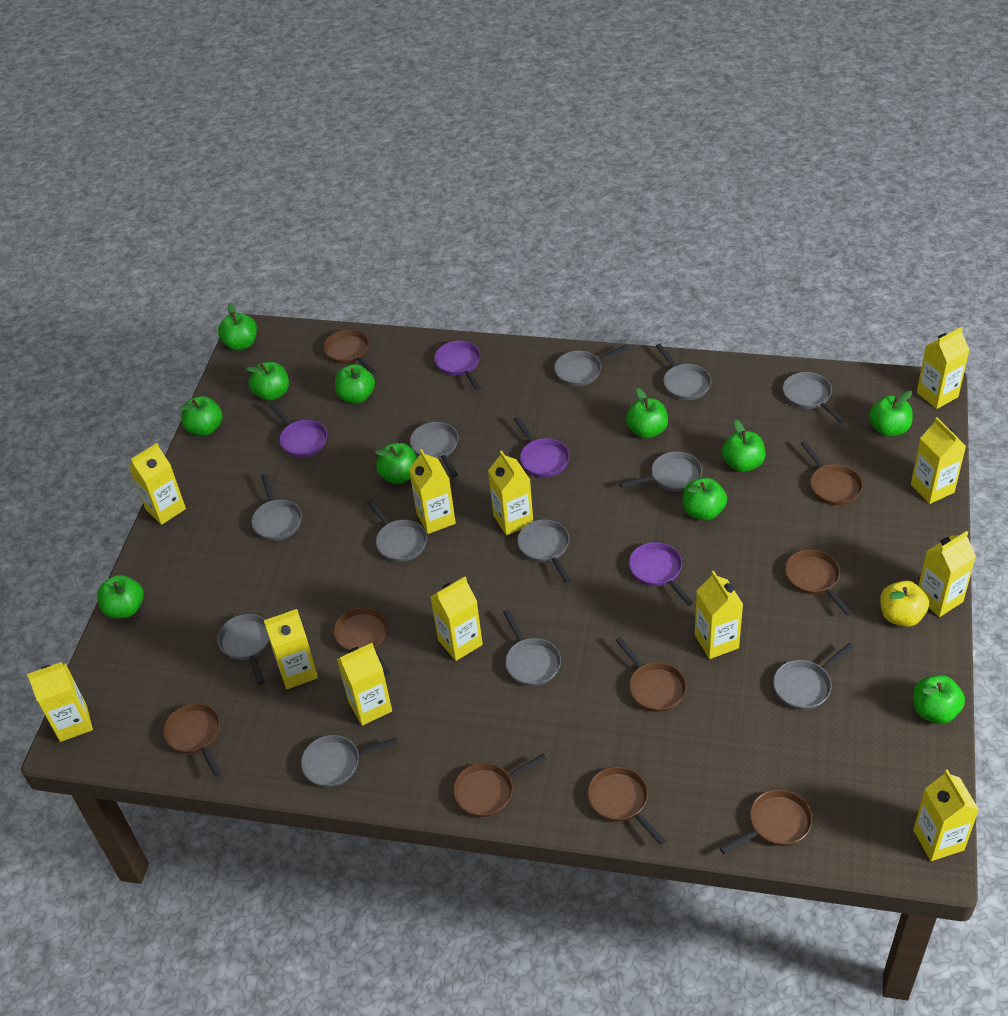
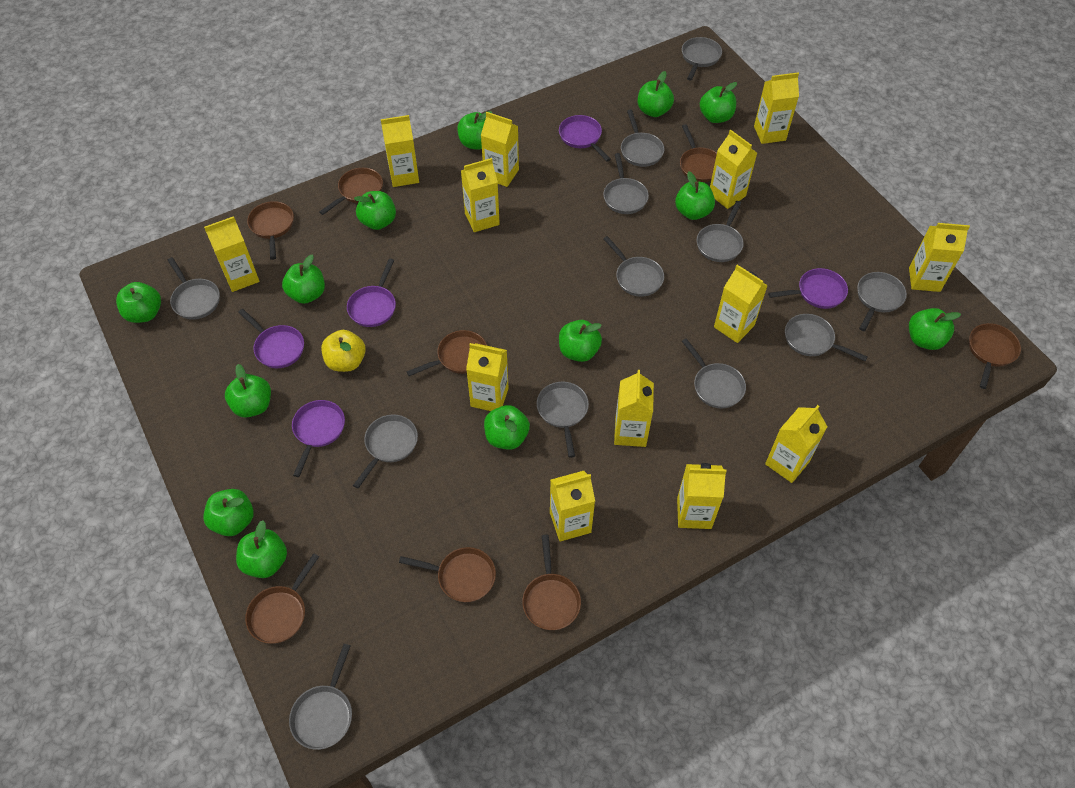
brown pan: [164,703,221,777] [324,330,376,374] [334,607,390,676] [453,754,547,817] [588,767,666,845] [615,637,687,712] [720,790,812,854] [785,550,852,616] [800,441,863,505] = 9 -> [245,553,319,644] [247,201,294,260] [319,168,383,215] [399,547,496,602] [406,330,487,376] [522,535,581,630] [680,124,717,182] [969,323,1021,389] = 8
green apple: [97,575,143,618] [179,396,223,436] [218,303,257,350] [246,362,289,401] [335,364,375,403] [375,443,417,484] [626,388,668,439] [683,478,727,520] [722,420,765,472] [869,391,913,437] [913,675,965,724] = 11 -> [116,282,161,323] [203,489,254,536] [225,364,271,418] [236,521,287,578] [282,254,325,304] [354,191,396,230] [457,111,492,149] [484,405,530,450] [559,320,602,362] [638,71,674,117] [675,171,715,220] [700,82,737,123] [909,308,961,350] = 13
purple pan: [269,403,327,457] [434,341,481,390] [514,417,570,478] [629,542,694,606] = 4 -> [238,309,304,368] [292,400,345,477] [347,259,396,327] [559,115,611,162] [768,268,848,309] = 5
yellow carton: [27,662,93,742] [128,443,186,525] [264,609,318,689] [337,643,392,726] [409,449,456,534] [431,577,483,661] [488,450,533,535] [695,571,743,659] [911,417,966,504] [913,769,979,861] [917,327,969,409] [919,531,976,617] = 12 -> [204,216,260,292] [381,115,419,187] [461,158,500,232] [466,343,509,411] [481,112,519,187] [550,471,595,542] [614,370,654,447] [677,463,727,529] [710,130,757,209] [714,265,768,343] [754,72,799,144] [765,405,827,483] [909,223,970,292] = 13

